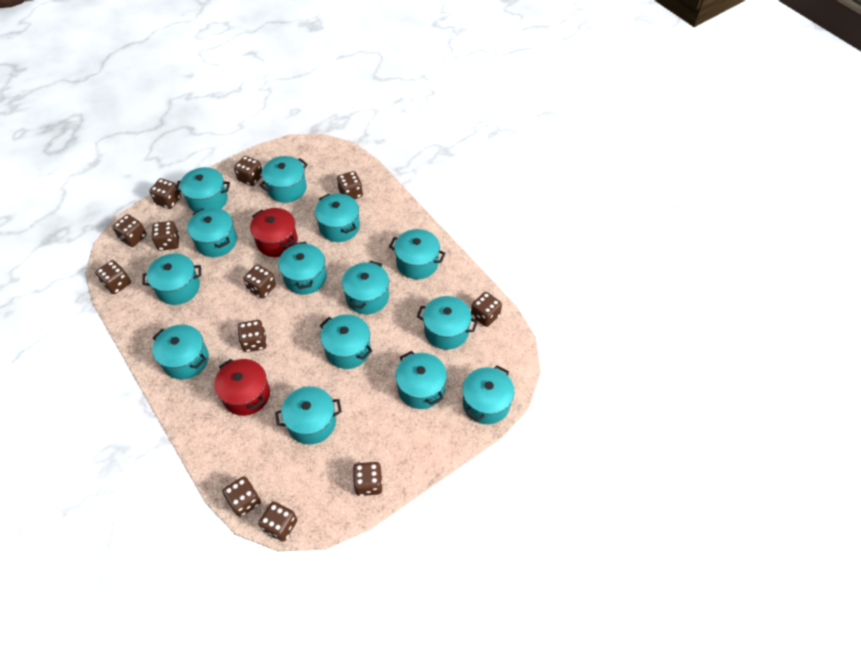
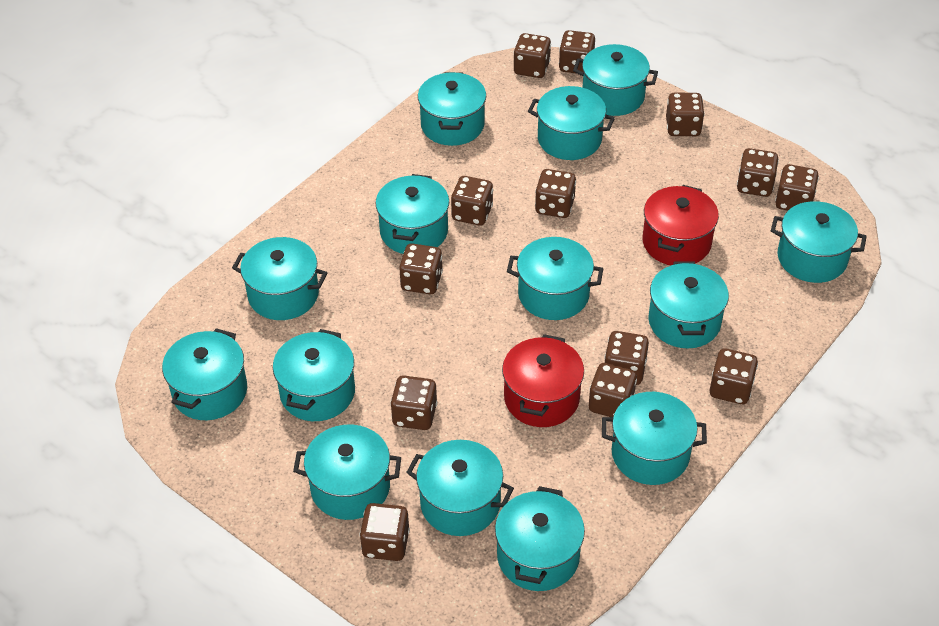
brown dice: [95,260,131,294] [113,214,147,247] [149,178,181,209] [151,221,179,251] [223,476,261,517] [234,156,262,186] [238,320,267,352] [243,265,276,298] [259,502,297,542] [337,171,363,199] [353,462,382,496] [471,292,502,327] = 12 -> [359,503,410,561] [390,376,437,430] [399,243,443,294] [451,176,493,226] [514,33,551,78] [535,169,576,218] [559,30,595,73] [589,363,637,417] [604,331,649,385] [666,93,705,136] [710,348,758,404] [737,148,779,197] [775,164,819,211] = 13

